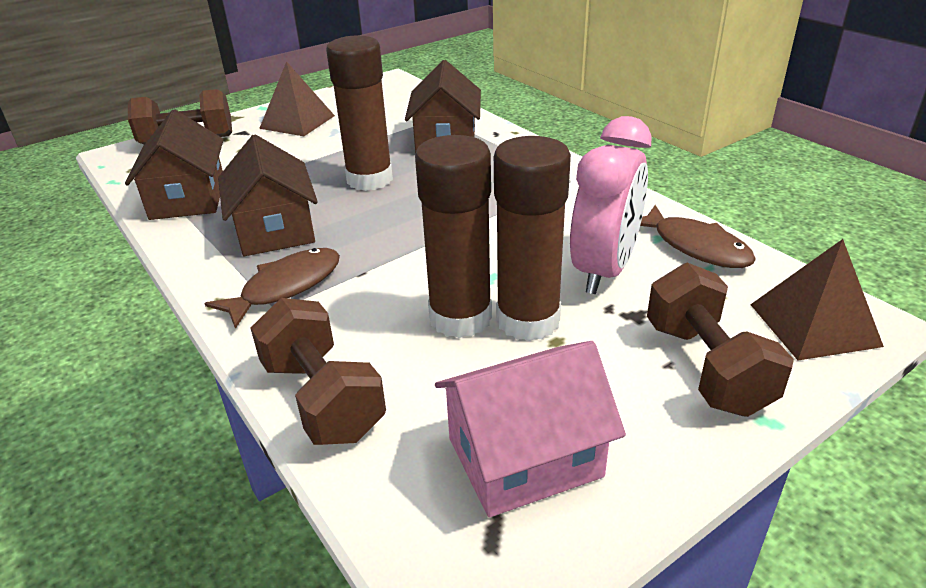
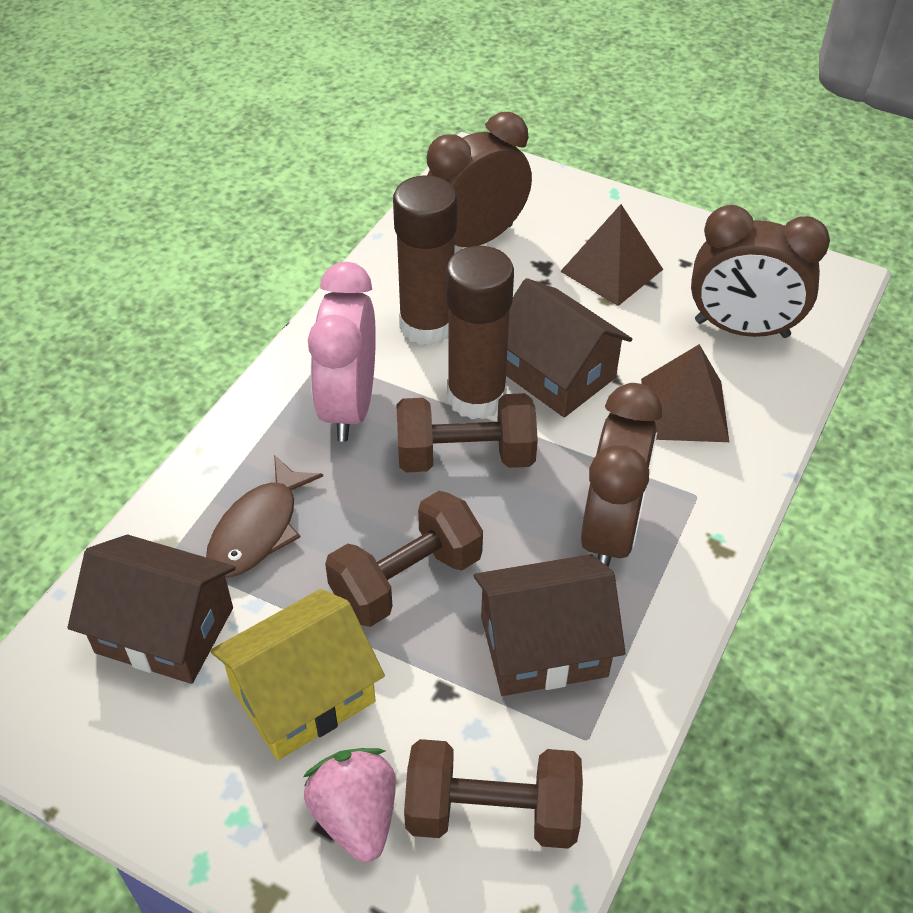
brown clock: none = 0 -> [426,112,532,247] [581,383,662,567] [691,205,830,338] = 3
brown fish: [205,248,340,329] [640,205,756,268] = 2 -> [206,455,323,578] = 1
brown glue stick: [326,35,393,191] [415,135,492,338] [494,136,571,341] = 3 -> [393,176,457,346] [446,246,514,419] = 2
pink house: [435,341,626,517] = 1 -> none = 0
pink strawberry: none = 0 -> [303,748,396,863] = 1
yellow house: none = 0 -> [210,589,385,760] = 1

